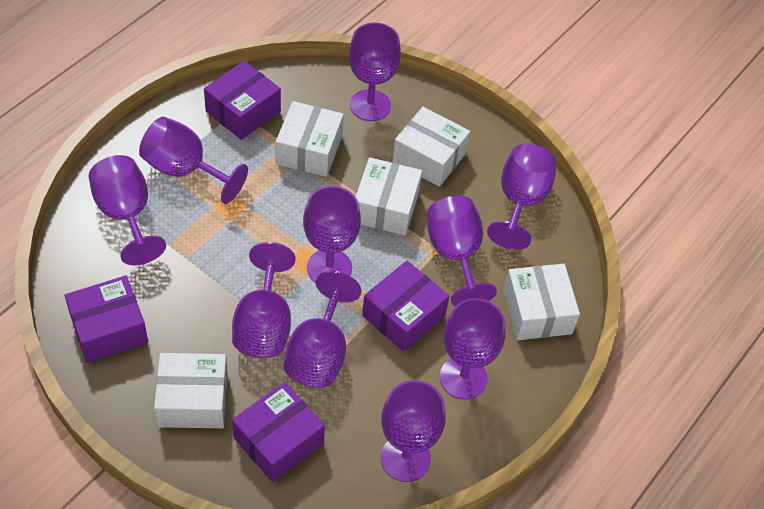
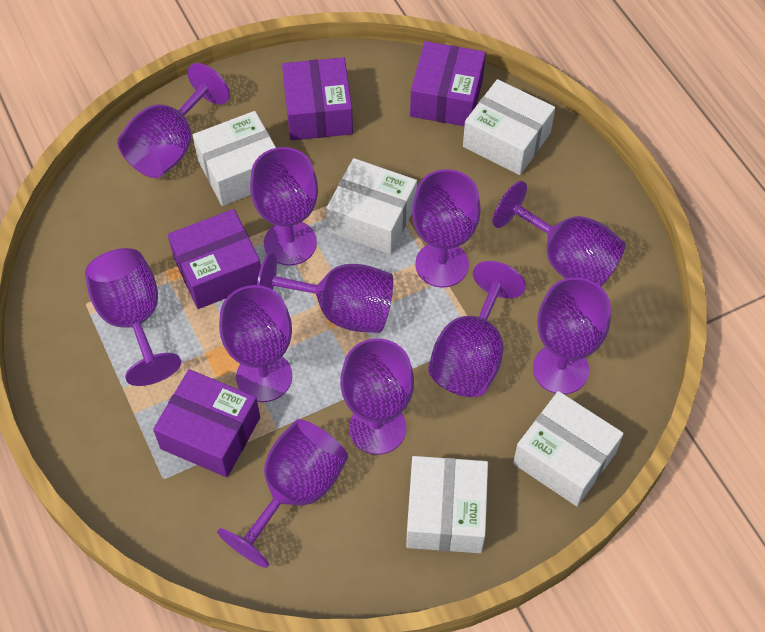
purple goblet: [88,155,166,266] [139,117,248,204] [232,242,295,358] [283,271,361,388] [303,186,361,283] [349,23,401,121] [381,380,446,482] [426,196,497,306] [440,298,505,400] [487,144,557,250] = 10 -> [85,248,181,386] [117,63,230,178] [217,419,348,568] [219,285,292,402] [250,147,318,266] [257,252,393,333] [340,338,414,455] [412,169,481,288] [428,261,526,397] [492,181,625,287] [533,277,611,394] = 11

